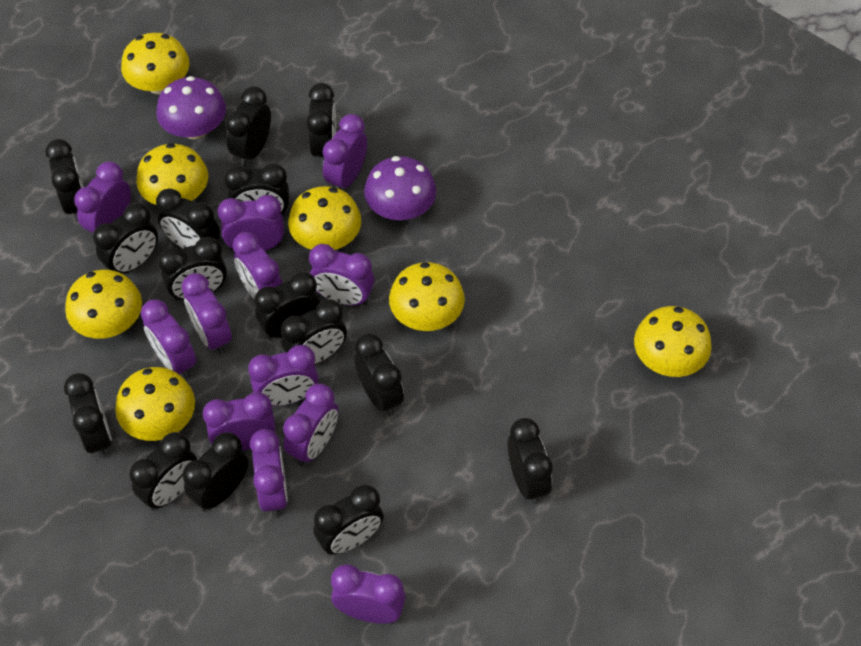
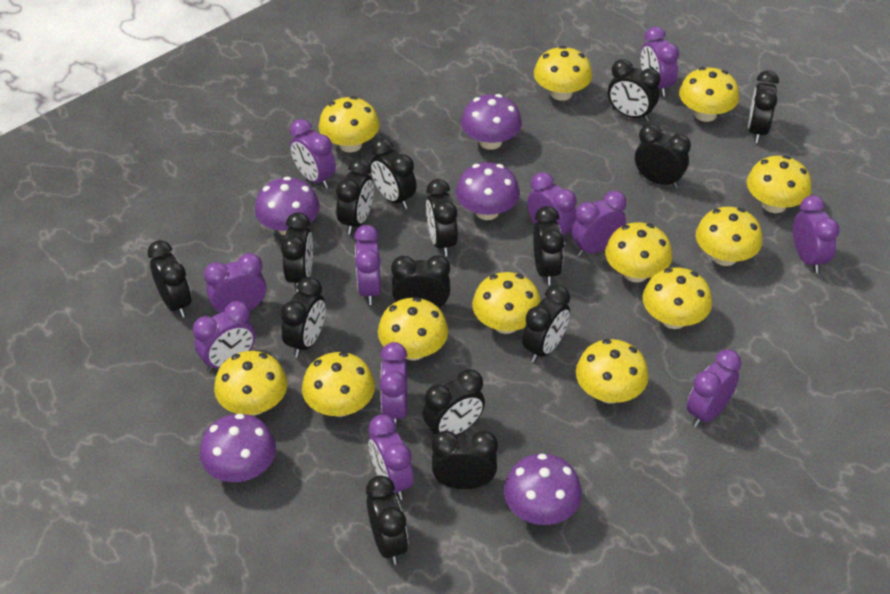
purple clock: [74,161,131,233] [141,299,196,379] [182,273,232,355] [203,392,276,451] [218,195,284,251] [232,232,283,300] [248,345,319,406] [250,429,288,517] [283,384,338,466] [309,244,374,306] [323,114,367,189] [331,564,406,624] = 12 -> [193,301,255,372] [204,253,266,314] [290,119,336,189] [354,225,381,305] [368,414,414,500] [380,342,408,427] [527,172,577,244] [571,191,626,257] [641,27,679,97] [687,350,741,427] [793,195,839,273] = 11
purple mushroom: [156,76,226,139] [364,156,436,220] = 2 -> [200,413,276,482] [255,176,320,235] [456,162,520,220] [461,94,522,150] [504,454,582,525] = 5
yellow mushroom: [65,270,142,339] [115,367,195,441] [121,33,190,94] [136,143,208,205] [288,186,361,250] [389,262,465,331] [634,306,712,377] = 7 -> [214,351,288,415] [302,352,375,417] [319,96,380,153] [378,297,448,360] [472,272,541,334] [534,46,592,101] [576,339,649,404] [605,222,672,282] [643,267,712,329] [679,67,739,122] [696,207,762,266] [747,155,811,213] = 12

